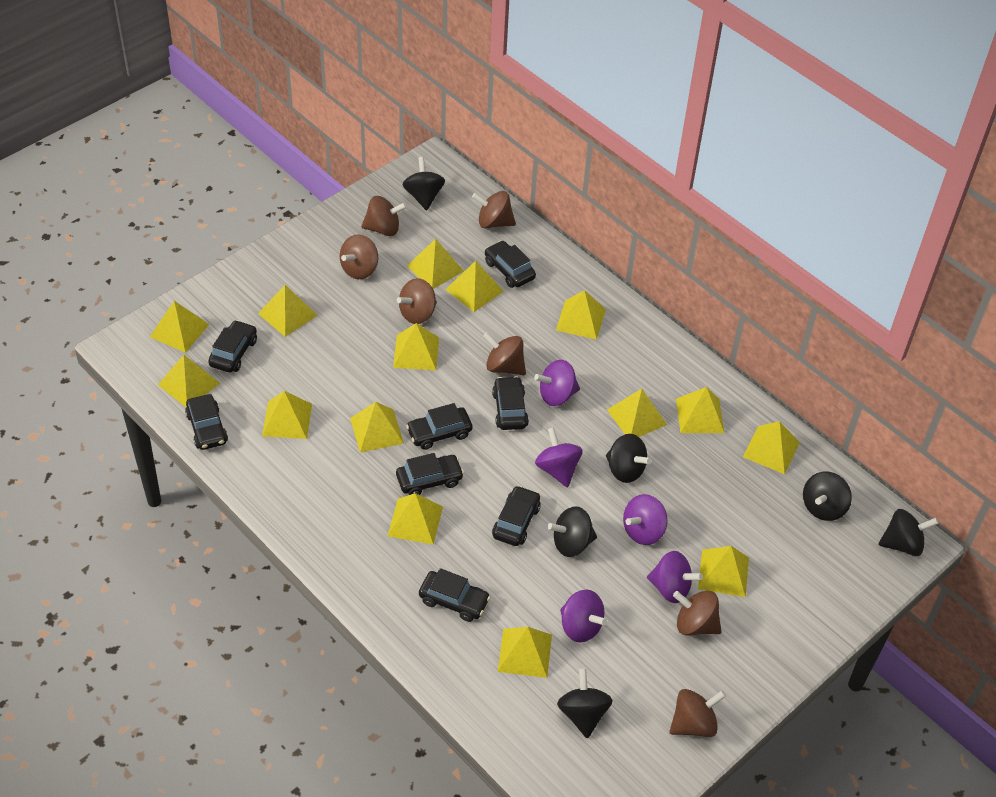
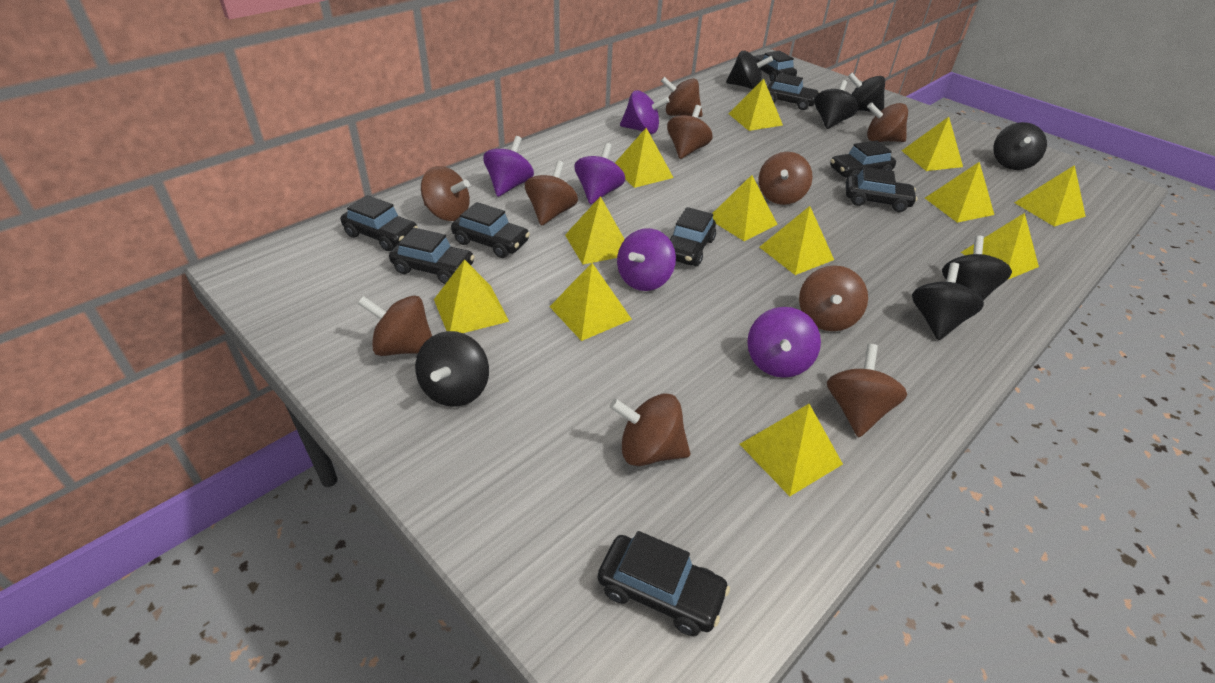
black car: [185,394,228,450] [208,320,257,373] [396,453,464,495] [406,403,473,450] [419,568,490,622] [485,240,536,288] [492,376,529,430] [492,486,541,546] = 8 -> [341,195,418,251] [389,228,475,284] [451,202,530,258] [598,531,730,636] [670,207,716,266] [754,51,797,81] [766,73,820,110] [830,141,896,178] [846,167,917,212] = 9
black spinning top: [402,157,445,210] [548,506,597,557] [557,668,613,739] [606,434,652,483] [803,472,852,521] [878,509,939,556] = 6 -> [415,331,489,407] [726,51,773,89] [815,80,858,129] [848,73,885,112] [912,263,984,340] [942,236,1012,301] [993,122,1047,170] = 7
brown spinning top: [340,234,378,279] [361,196,407,236] [397,278,437,324] [472,191,516,229] [483,332,526,375] [669,689,726,737] [673,591,722,636] = 7 -> [357,295,432,356] [421,166,470,221] [525,161,578,226] [610,394,690,466] [661,77,703,117] [667,105,713,159] [759,152,812,205] [799,265,868,331] [827,344,907,437] [867,102,908,142] = 10
yellow pyramid: [150,301,209,353] [158,355,220,407] [258,285,317,337] [262,391,312,439] [350,402,404,452] [388,493,443,544] [393,323,439,370] [407,239,464,289] [445,261,504,312] [498,627,552,678] [556,290,606,340] [607,389,667,437] [676,387,724,433] [698,546,749,597] [743,421,800,474] = 15 -> [434,259,509,333] [549,263,632,341] [565,196,625,264] [615,128,674,188] [712,175,778,241] [729,79,783,131] [739,404,843,496] [759,206,834,275] [902,117,963,171] [925,162,994,223] [961,213,1039,279] [1014,165,1086,227] = 12

